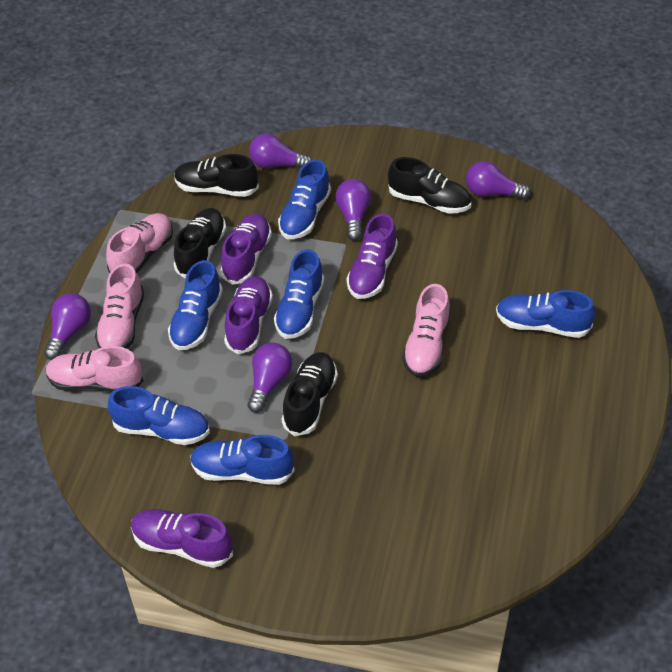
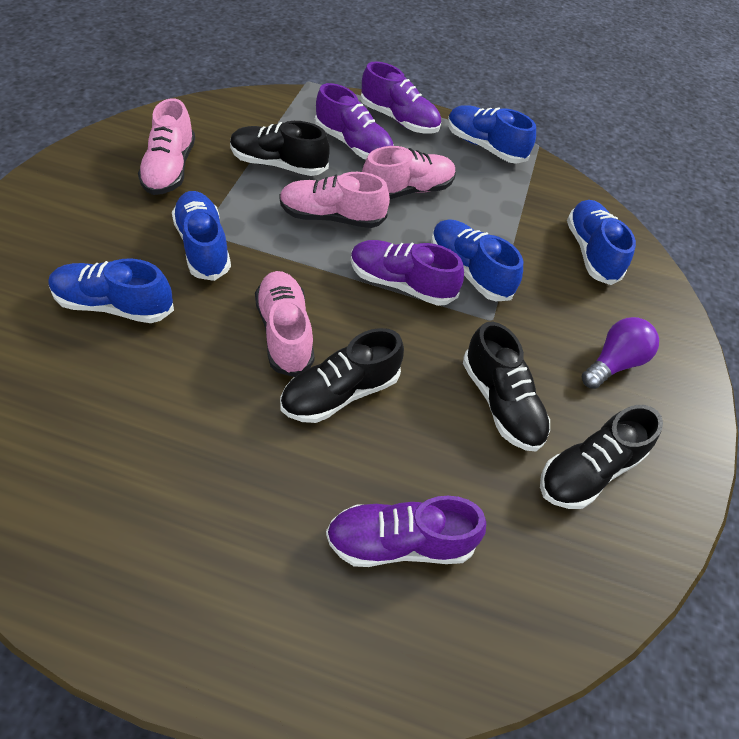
blue shoe: [108,386,210,445] [168,260,223,350] [190,435,295,485] [274,249,324,339] [278,159,331,239] [496,290,595,338] = 6 -> [49,258,174,323] [172,191,231,281] [431,219,523,301] [448,105,536,164] [567,200,636,285] = 5
purple light bulb: [44,293,91,360] [248,342,292,413] [249,133,312,168] [335,179,371,241] [466,161,531,200] = 5 -> [582,317,659,389] = 1

